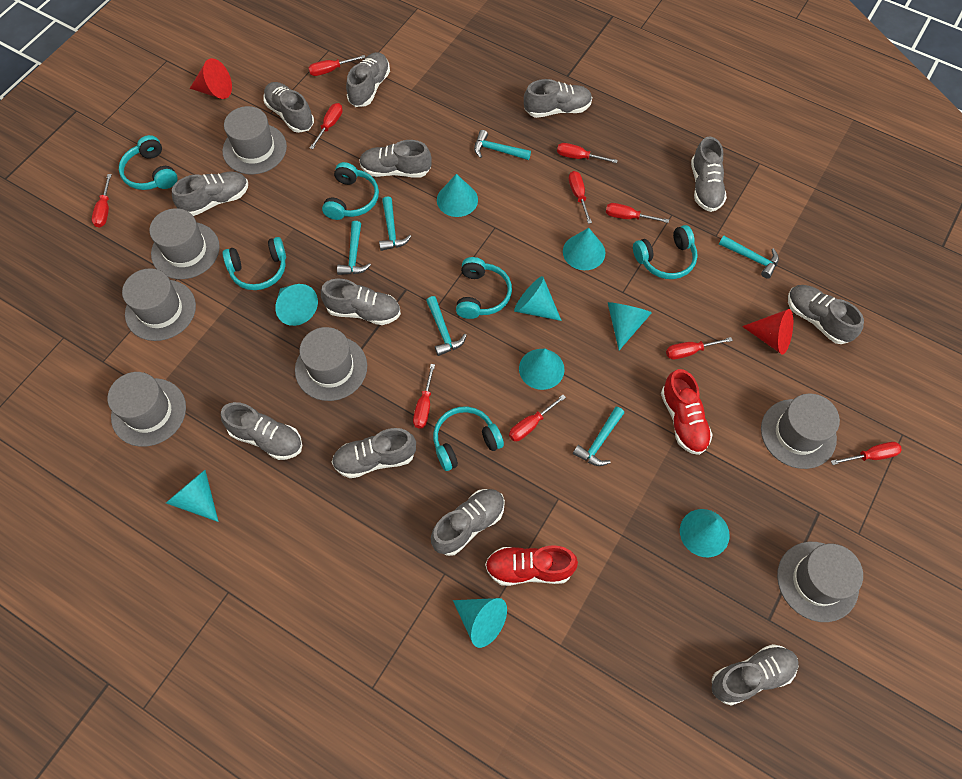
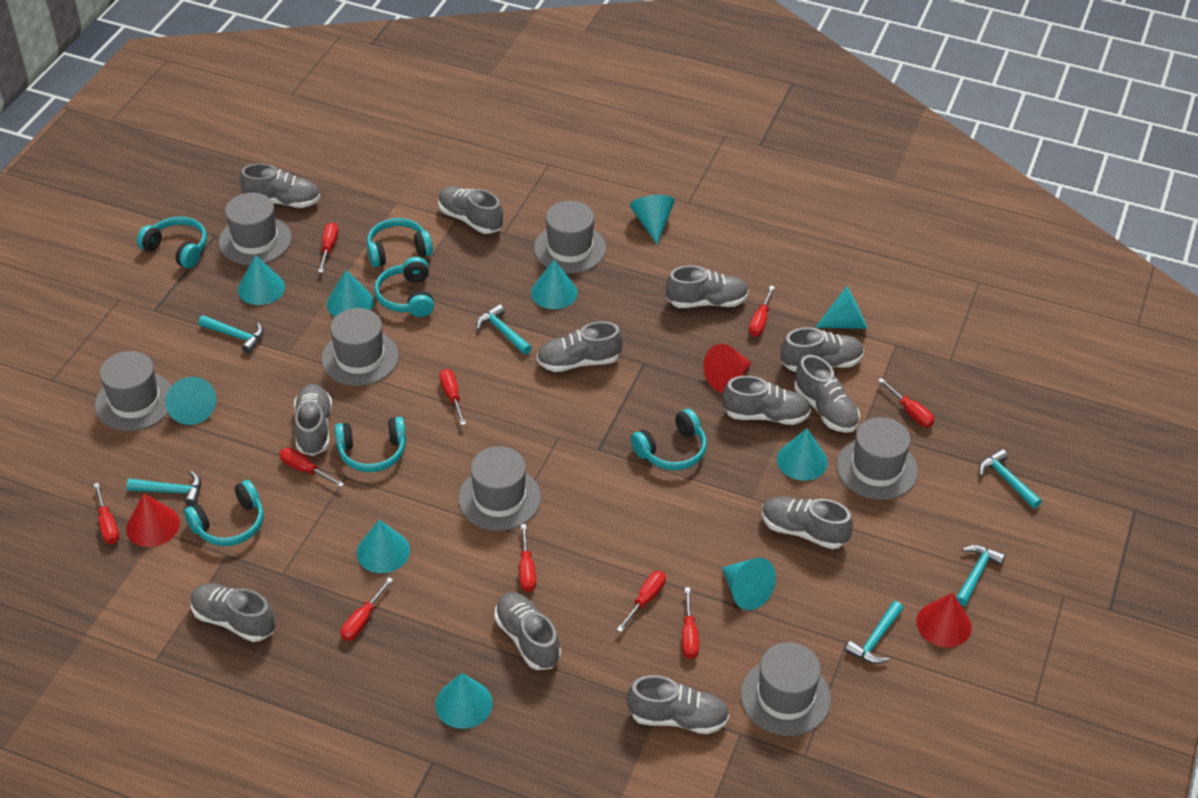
red cone: [190,58,232,99] [742,309,793,354] = 2 -> [126,493,180,547] [703,344,751,393] [916,593,972,647] = 3
red shoe: [485,545,578,586] [661,369,713,455] = 2 -> none = 0
turquoise cone: [166,470,219,522] [275,284,318,326] [437,174,478,217] [453,598,507,648] [514,276,562,321] [519,348,565,390] [563,228,605,270] [608,302,652,350] [680,509,730,557] = 9 -> [165,377,216,425] [238,255,285,305] [327,270,374,317] [356,519,410,573] [435,673,493,729] [531,260,578,309] [630,195,675,244] [722,558,776,610] [777,428,828,481] [815,286,867,329] = 10

